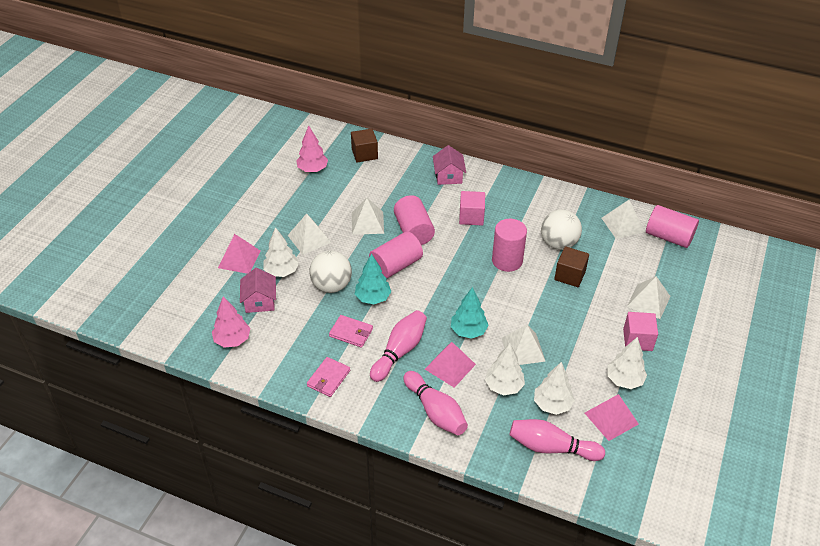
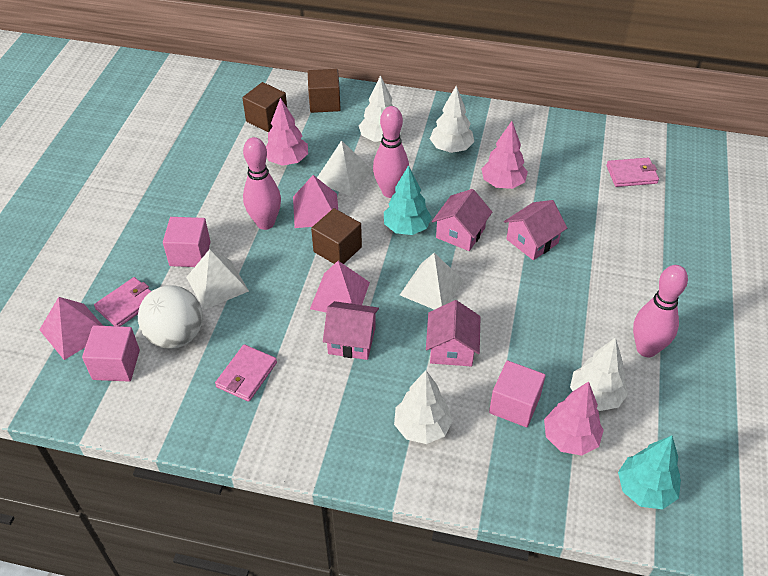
brown cube: [351,129,378,162] [554,246,589,287] = 2 -> [242,82,287,133] [308,69,341,113] [311,208,362,264] = 3
pink cube: [459,191,485,225] [623,312,658,351] = 2 -> [82,325,140,382] [163,217,210,267] [489,361,546,427] = 3
pink cylinder: [369,231,423,279] [394,195,435,245] [492,219,527,272] [646,205,699,248] = 4 -> none = 0
pink house: [240,268,276,313] [433,145,466,185] = 2 -> [323,301,379,360] [426,300,480,367] [432,189,492,251] [504,200,567,260] = 4
pink tree: [212,296,250,348] [296,126,328,172] = 2 -> [266,98,308,166] [481,121,528,189] [544,381,604,456] = 3
pink wallet: [307,357,350,397] [329,315,373,348] = 2 -> [94,277,151,326] [215,344,277,402] [606,158,659,187] = 3
white ball: [309,251,352,293] [541,209,582,250] = 2 -> [138,285,203,348] = 1
white pyramid: [287,213,331,255] [352,198,384,235] [502,325,546,365] [602,200,645,239] [627,276,671,319] = 5 -> [186,249,249,310] [317,140,372,196] [400,253,464,310] = 3

